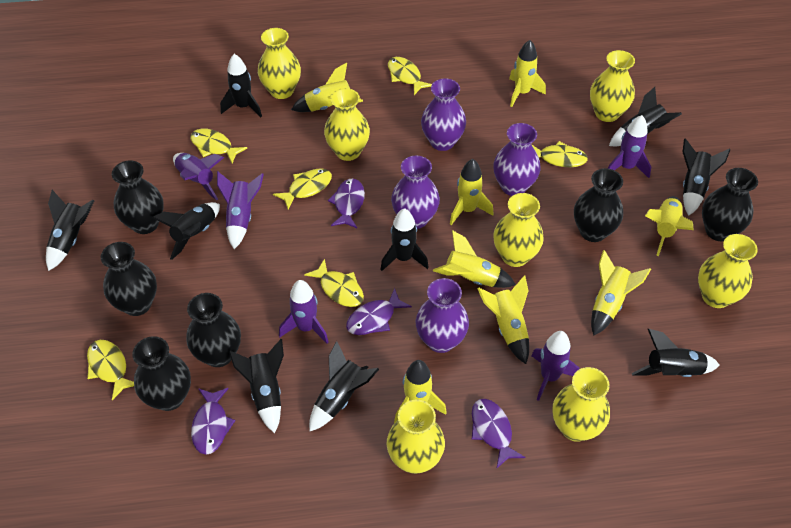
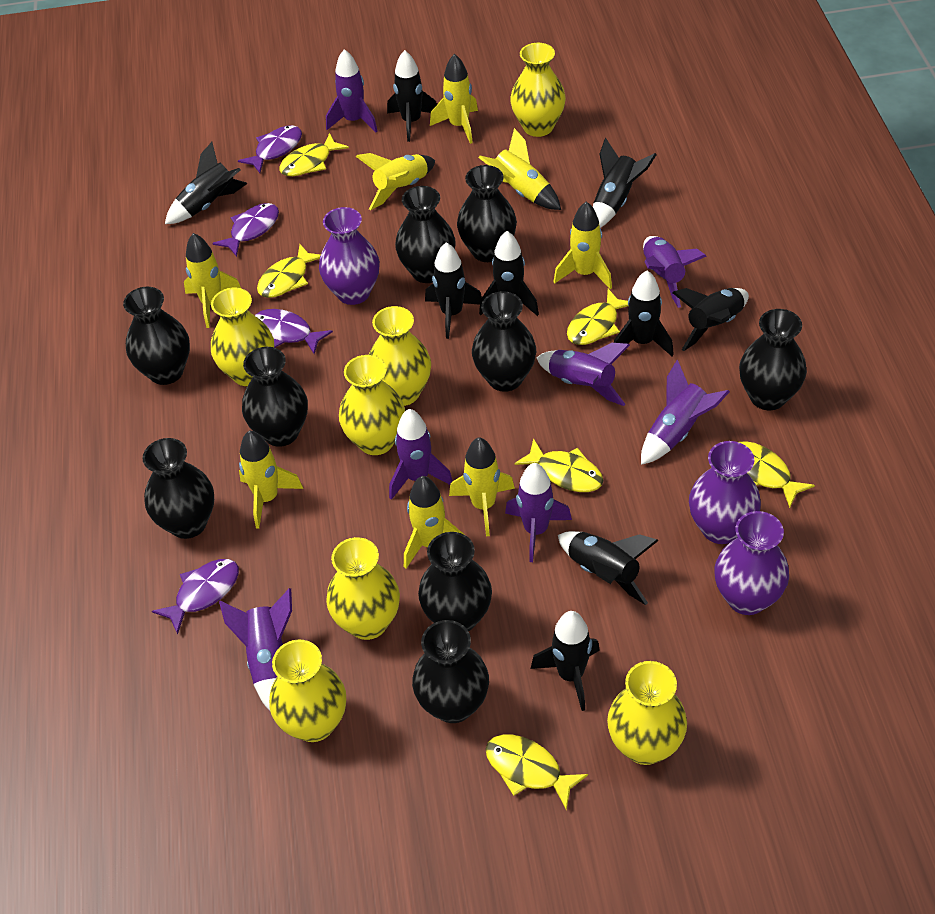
black vase: [101,242,157,316] [112,160,164,234] [132,336,191,411] [186,293,241,367] [574,168,623,242] [702,168,758,241] = 6 -> [123,287,190,385] [142,438,214,539] [242,347,308,447] [395,186,456,283] [412,620,489,723] [418,532,492,632] [457,165,517,262] [472,291,536,392] [739,309,807,410] = 9
purple rocket: [173,153,224,200] [217,171,264,249] [279,280,329,344] [531,331,580,401] [608,115,651,178] = 5 -> [219,588,292,710] [326,49,378,132] [389,409,453,500] [505,463,572,562] [536,343,630,406] [641,360,730,465] [643,236,707,308] = 7
purple vase: [391,156,440,229] [416,278,469,353] [421,78,466,151] [493,123,541,196] = 4 -> [319,207,380,305] [689,441,761,544] [714,511,789,615] = 3

